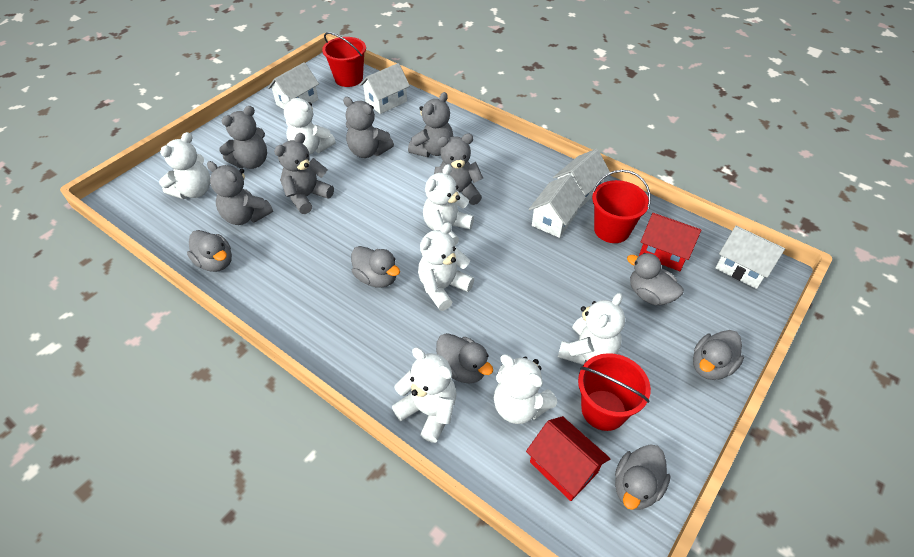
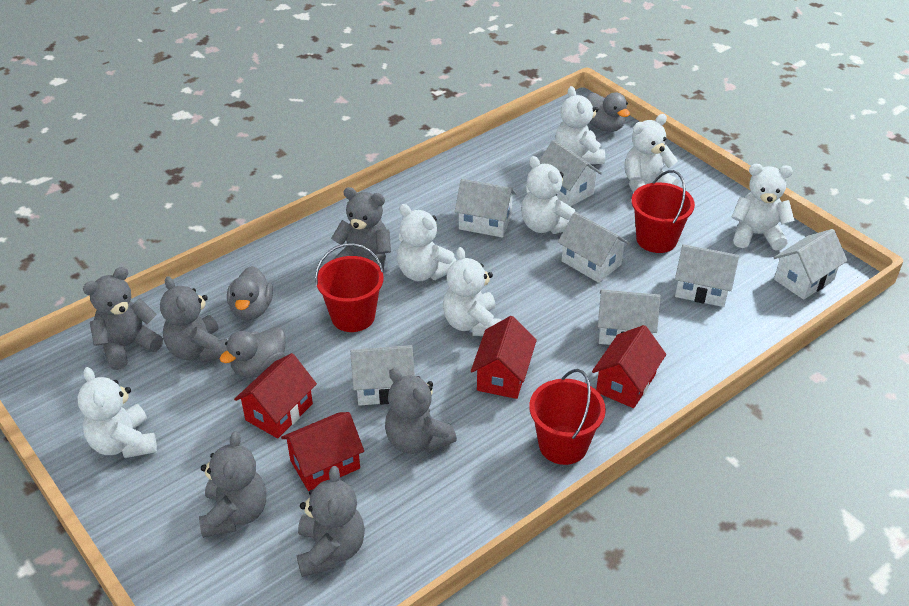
grey duck: [187,230,232,272] [351,246,400,288] [436,333,493,384] [615,444,671,510] [627,253,684,305] [693,330,744,380] = 6 -> [220,327,286,378] [227,266,273,320] [587,92,630,132] = 3
red house: [526,416,611,501] [639,213,701,271] = 2 -> [234,353,317,438] [281,412,364,491] [471,316,537,399] [592,325,666,408] = 4
white house: [268,62,319,109] [360,63,410,114] [529,174,586,238] [553,149,610,209] [716,226,785,289] = 5 -> [350,345,415,406] [455,179,516,237] [539,140,602,207] [558,212,630,283] [598,289,661,345] [675,244,739,307] [773,229,847,300] = 7

